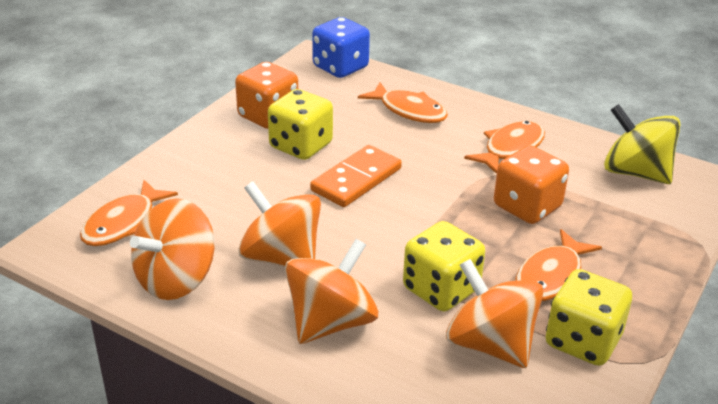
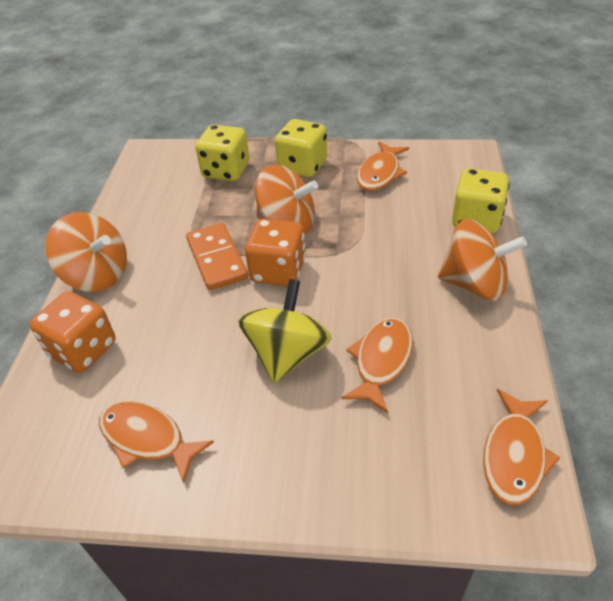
blue dice: [312,17,370,78] = 1 -> none = 0
orange spinning top: [130,198,214,300] [238,181,321,267] [285,239,378,344] [446,259,543,368] = 4 -> [46,212,127,292] [255,165,318,235] [438,219,527,301] = 3

